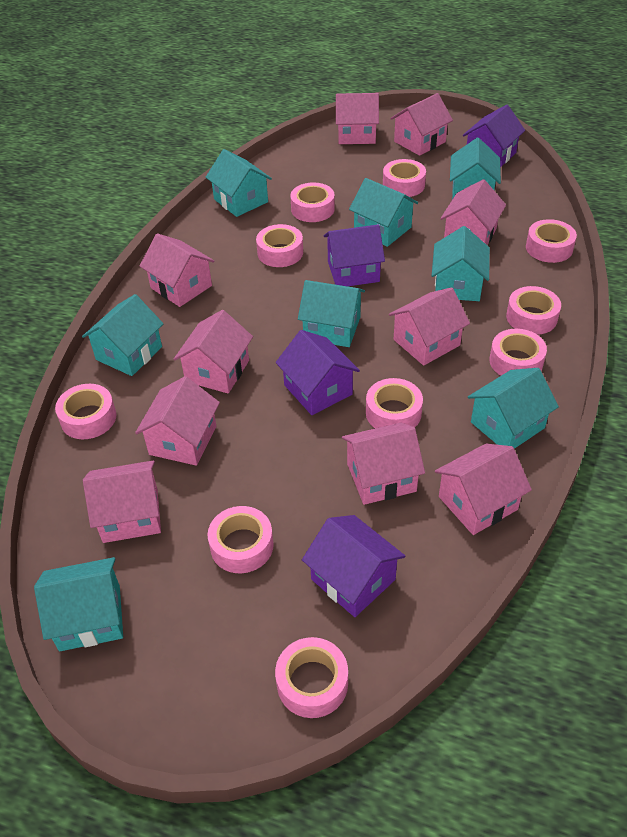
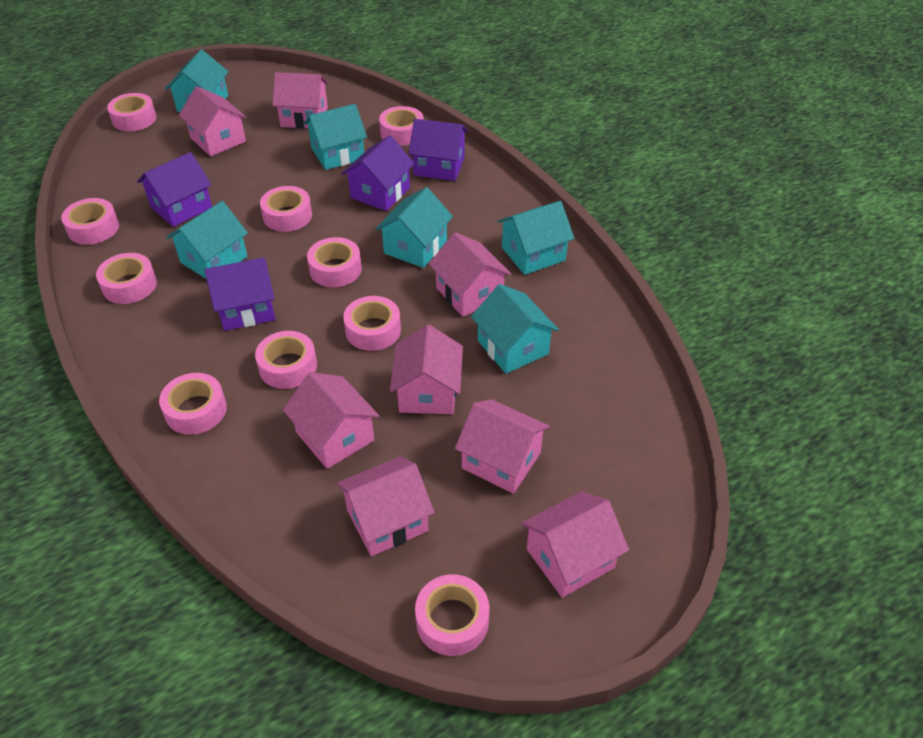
pink house: [83,460,161,543] [135,376,220,466] [140,233,214,307] [174,310,253,393] [336,93,379,144] [342,423,425,505] [389,287,470,366] [390,93,453,156] [435,444,532,535] [440,179,506,245] = 10 -> [179,86,247,156] [273,72,328,129] [283,372,379,469] [336,456,434,557] [390,325,463,414] [429,232,511,317] [455,399,550,494] [521,491,629,598] = 8
turquoise house: [34,557,123,651] [82,294,164,376] [206,149,272,217] [298,280,365,347] [349,178,418,247] [432,226,490,301] [450,138,501,199] [468,368,559,449] = 8 -> [165,50,228,112] [166,201,248,279] [304,104,367,170] [375,187,453,268] [471,284,559,374] [498,201,574,275] = 6

